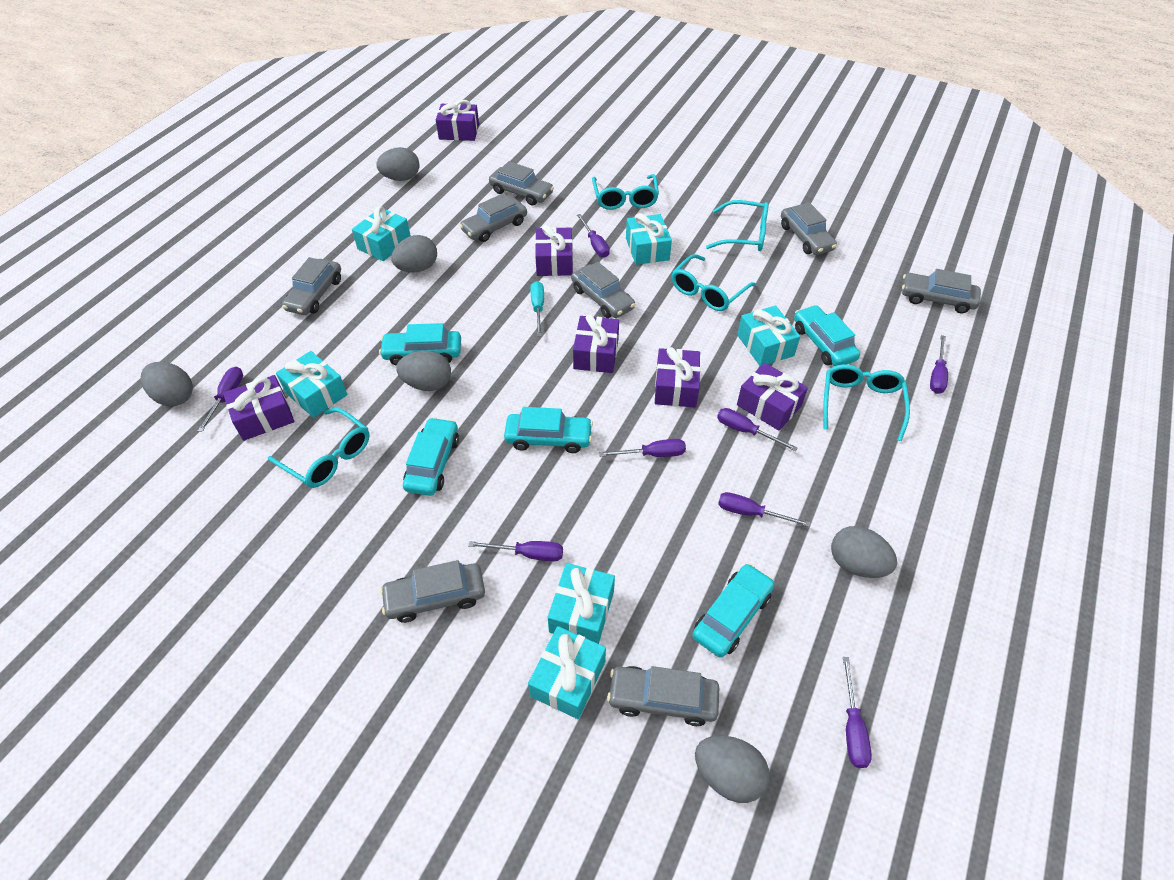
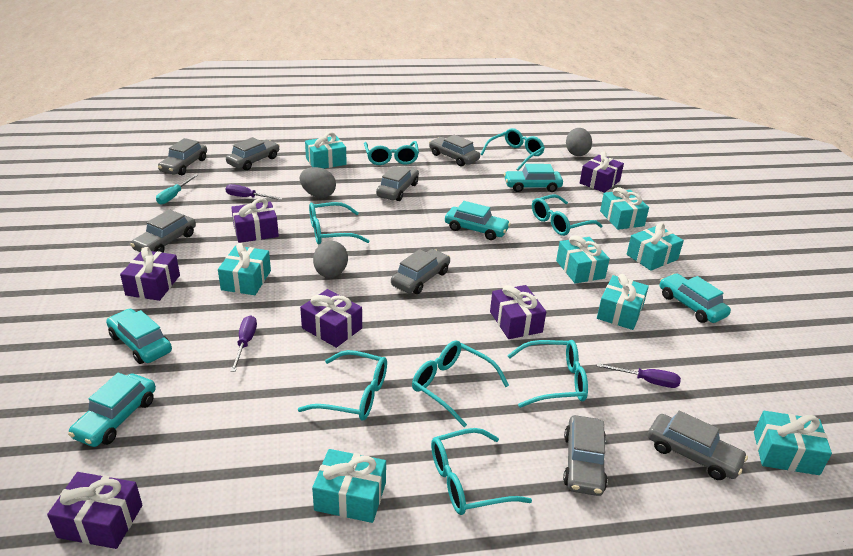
grey egg: [141,362,193,406] [376,147,419,181] [391,235,437,272] [396,350,451,391] [695,736,769,803] [831,526,897,578] = 6 -> [300,167,336,198] [313,241,348,278] [566,128,592,156] = 3
purple screwdriver: [198,367,243,432] [468,541,563,562] [577,214,610,257] [599,439,686,457] [717,408,798,451] [718,492,811,527] [843,657,872,768] [930,335,948,394] = 8 -> [225,184,283,200] [230,316,257,372] [597,363,681,388] = 3
turquoise gift: [276,351,347,418] [352,206,411,261] [528,626,606,719] [548,563,615,644] [626,213,672,265] [737,305,800,367] = 6 -> [218,243,271,295] [305,132,347,169] [312,449,386,523] [556,236,610,284] [597,274,649,330] [600,187,649,230] [627,223,684,271] [754,411,832,475] = 8
turquoise glasses: [268,407,370,488] [592,174,659,210] [671,254,756,311] [706,200,769,251] [823,364,910,441] = 5 -> [298,350,387,421] [309,202,370,245] [364,141,419,165] [412,341,509,427] [431,428,532,515] [480,128,545,171] [507,340,588,408] [532,194,603,236] = 8

